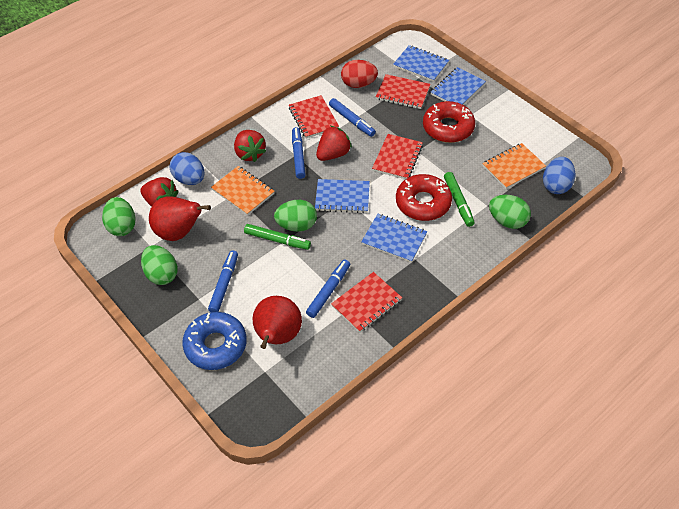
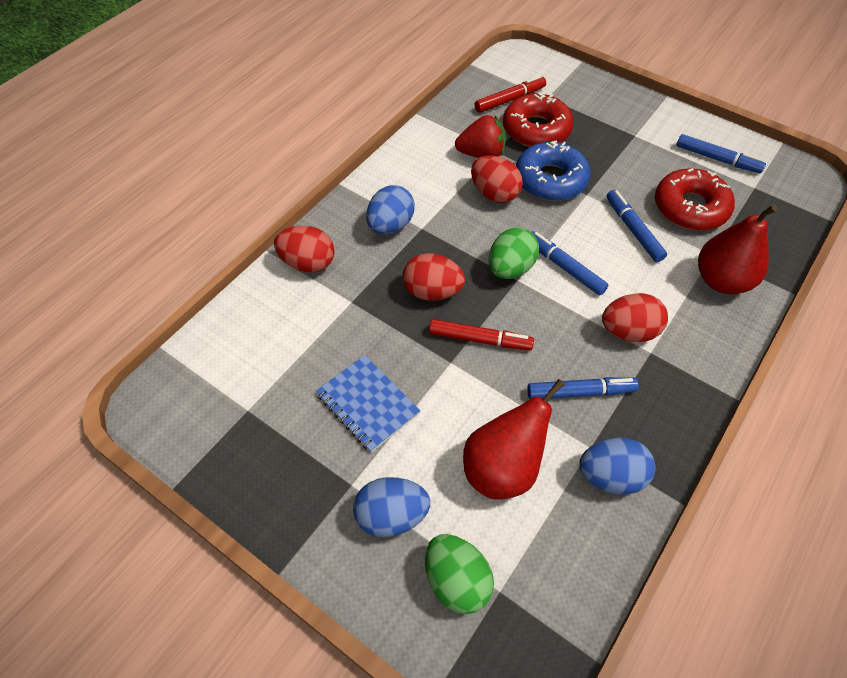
blue egg: [170,152,204,185] [543,157,575,194] = 2 -> [353,477,430,537] [366,185,415,235] [579,437,655,494] = 3
blue notebook: [315,179,370,213] [361,214,427,263] [393,45,449,82] [431,67,486,105] = 4 -> [316,355,421,453] = 1
green egg: [102,197,136,236] [141,245,178,285] [274,200,317,232] [489,195,531,229] = 4 -> [425,534,494,614] [489,227,539,279] = 2
green marker: [244,224,311,250] [444,172,475,227] = 2 -> none = 0
orange notebook: [211,166,275,215] [482,143,546,189] = 2 -> none = 0
red egg: [341,60,378,88] = 1 -> [274,226,335,273] [403,253,465,301] [471,155,523,203] [602,293,668,342] = 4
red marker: none = 0 -> [429,319,534,350] [475,76,546,113] = 2
red notebook: [289,95,339,138] [331,272,402,333] [372,134,423,179] [376,74,431,109] = 4 -> none = 0
red strawberry: [140,177,179,207] [234,130,266,162] [316,126,352,161] = 3 -> [455,115,506,158] = 1

